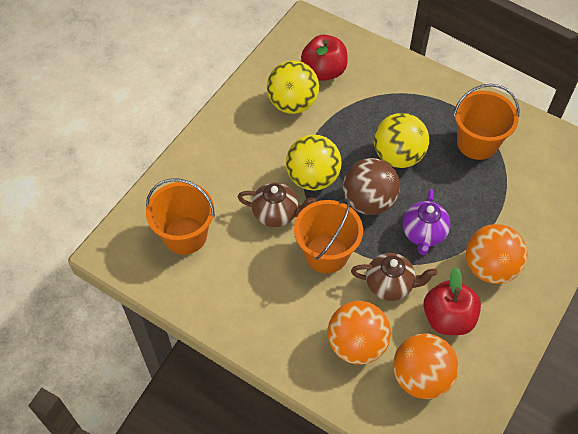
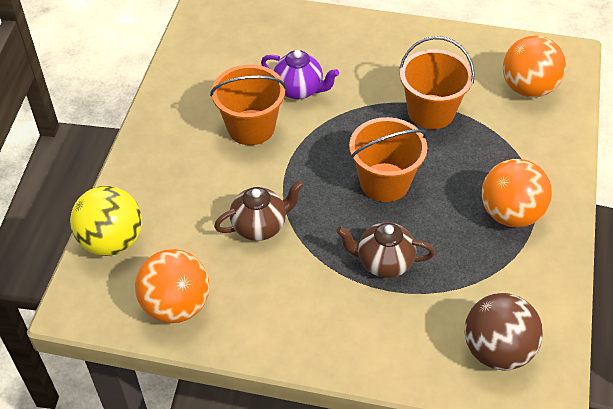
red apple: [301,35,348,81] [423,267,481,335] = 2 -> none = 0
yellow ball: [267,61,319,114] [286,135,342,191] [374,113,429,168] = 3 -> [70,186,142,256] = 1

